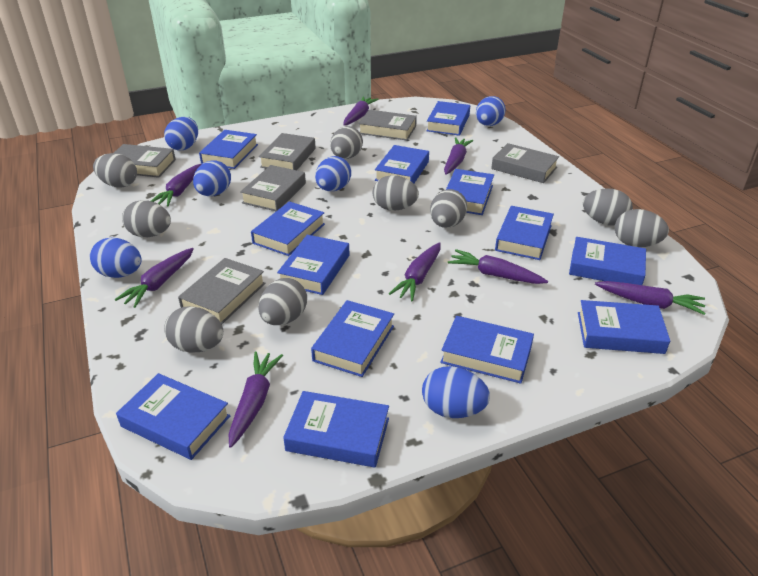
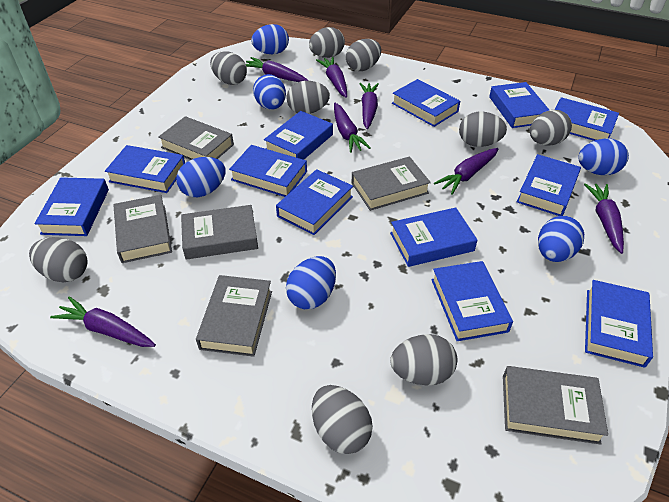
blue book: [116,373,230,460] [199,130,258,169] [251,201,325,256] [277,235,350,295] [283,391,389,467] [311,300,394,377] [375,145,429,183] [426,101,470,136] [440,316,534,384] [446,169,494,215] [495,206,554,260] [569,237,646,285] [578,300,670,354] = 13 -> [34,177,109,236] [105,145,185,193] [229,145,307,197] [264,111,333,160] [276,169,353,235] [390,208,477,267] [392,79,460,127] [431,261,513,341] [489,82,549,128] [517,154,581,216] [555,97,619,141] [585,280,653,368] = 12
purple carrot: [115,248,194,308] [151,164,202,207] [229,352,283,448] [343,96,379,126] [389,242,441,301] [444,137,473,175] [448,249,548,284] [595,281,705,315] = 8 -> [50,296,156,347] [246,57,309,82] [316,57,347,98] [334,103,371,153] [359,83,379,129] [434,148,498,195] [584,183,624,254] = 7

